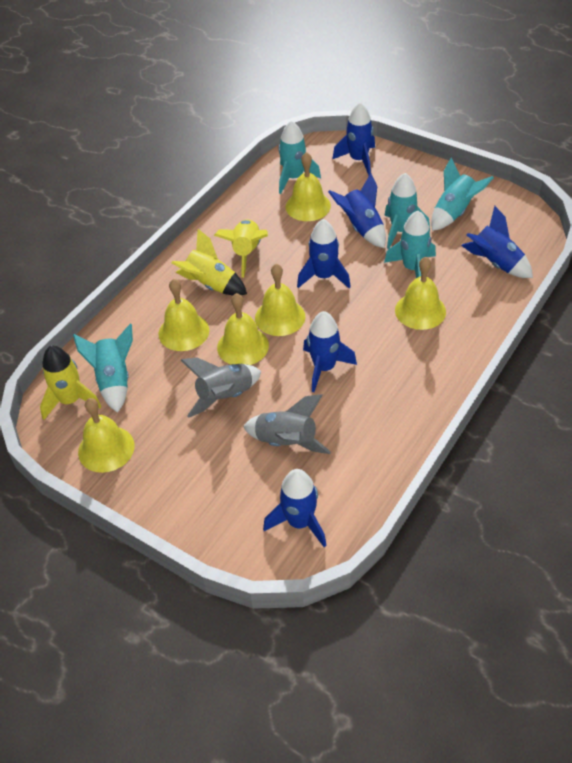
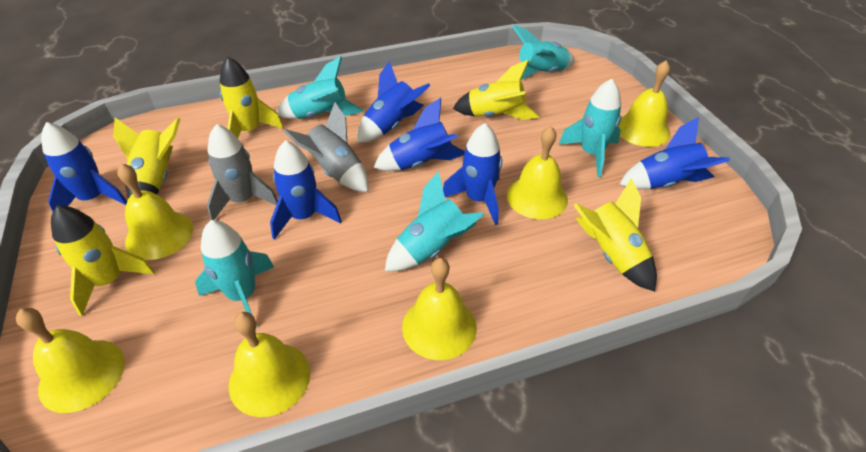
yellow rocket: [40,346,101,420] [171,229,247,295] [214,219,268,278] = 3 -> [51,205,155,316] [113,118,180,199] [220,57,283,138] [453,60,539,120] [573,178,657,291] = 5

